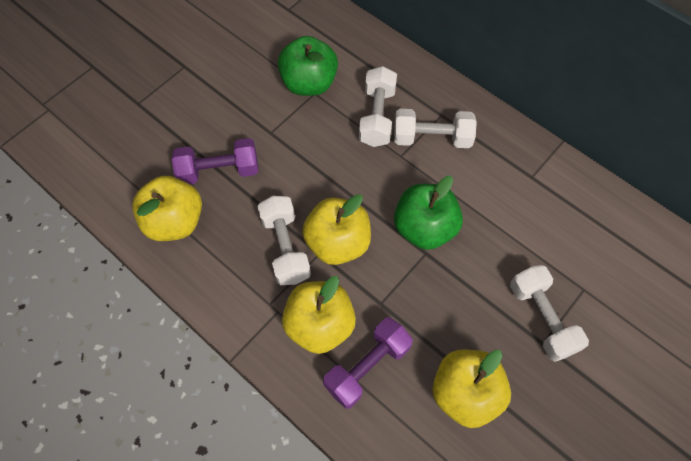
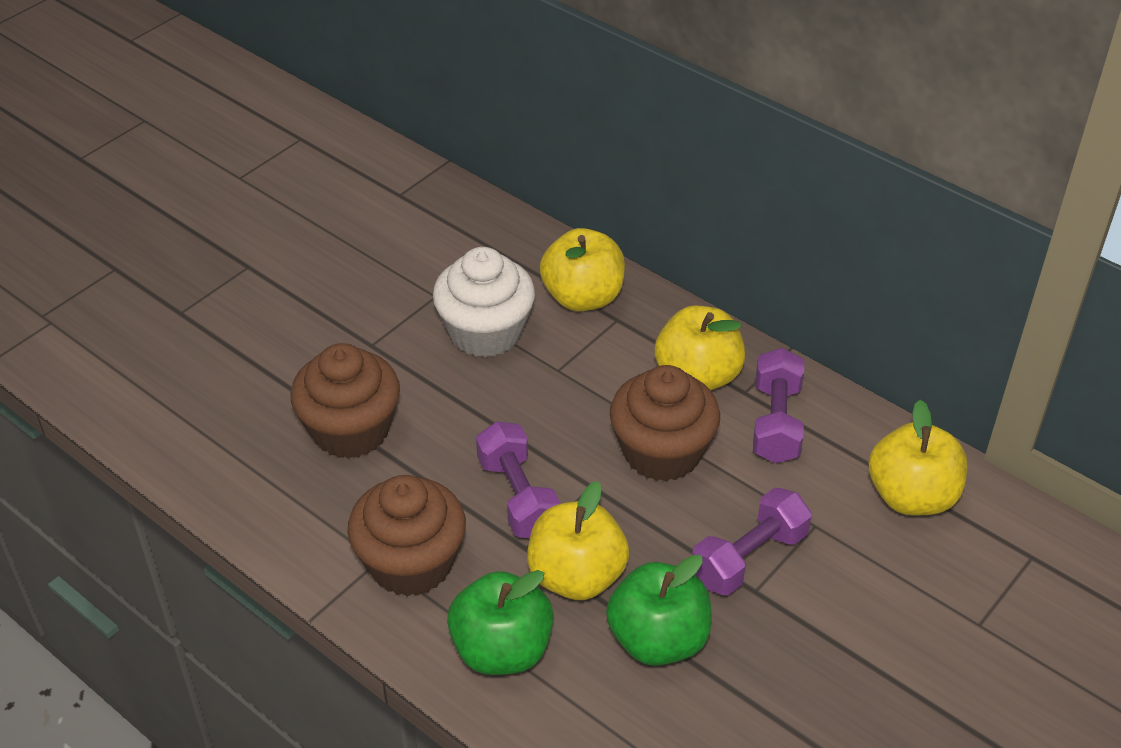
brown cupcake: none = 0 -> [291,343,400,459] [347,475,466,596] [610,365,720,481] = 3
purple dumbbell: [172,138,259,184] [323,317,413,409] = 2 -> [476,421,561,538] [692,488,812,595] [753,348,804,464] = 3
white cupcake: none = 0 -> [433,247,535,357] = 1
white dumbbell: [257,196,311,285] [359,66,397,147] [394,109,477,148] [510,265,589,362] = 4 -> none = 0

